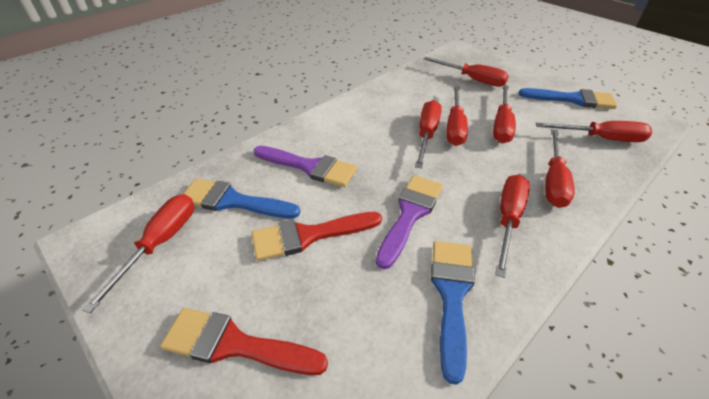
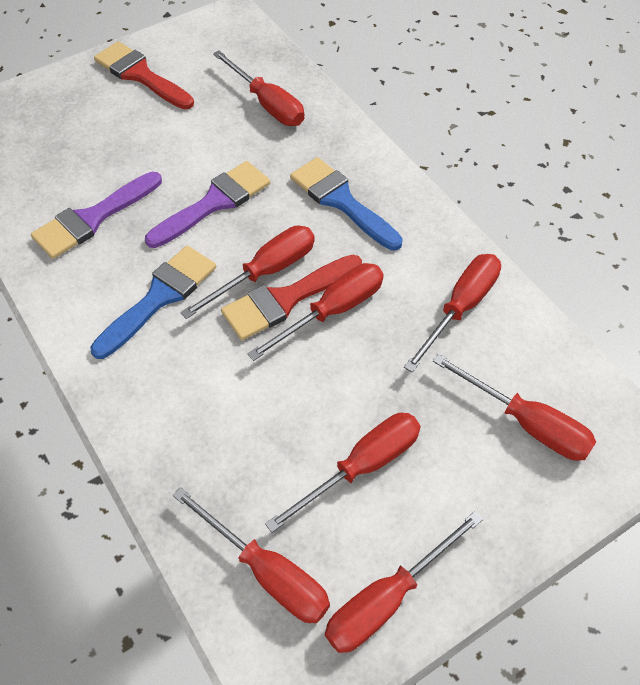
blue brush: [183,179,301,218] [431,241,475,385] [519,88,617,109] = 3 -> [90,246,216,359] [290,157,403,251] = 2

